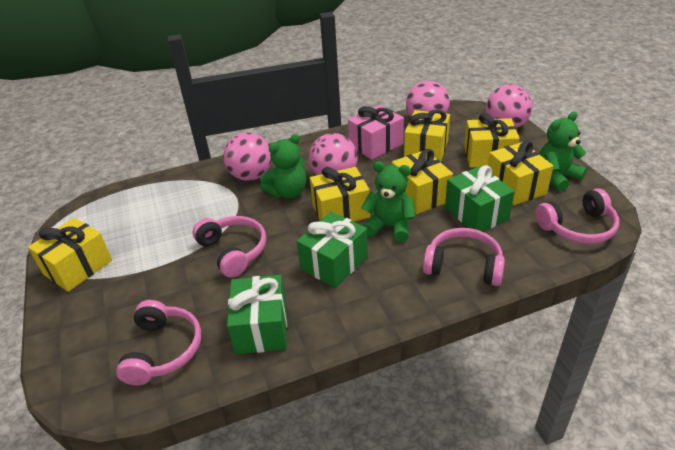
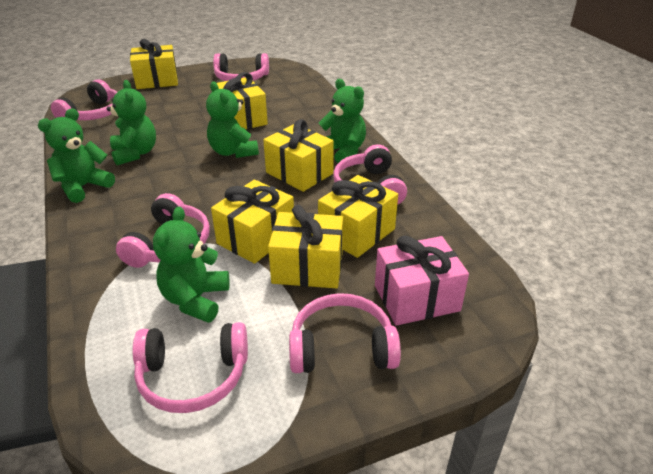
green gift: [227,275,287,354] [296,212,368,288] [445,165,515,232] = 3 -> none = 0
green teddy bear: [260,134,306,198] [361,161,415,242] [539,112,587,192] = 3 -> [38,108,115,203] [107,80,156,165] [153,207,230,323] [206,81,259,158] [319,79,366,163] = 5
pink ball: [223,133,272,181] [309,133,358,175] [406,81,450,117] [486,84,532,128] = 4 -> none = 0
pink headphones: [116,300,201,385] [193,216,266,278] [423,228,505,286] [535,188,619,244] = 4 -> [51,79,117,120] [116,193,210,268] [133,322,248,413] [213,53,269,81] [289,293,401,373] [333,144,407,205] = 6

